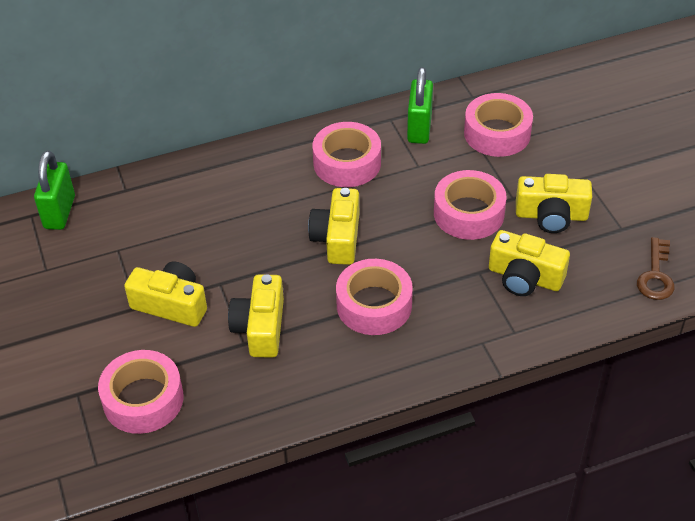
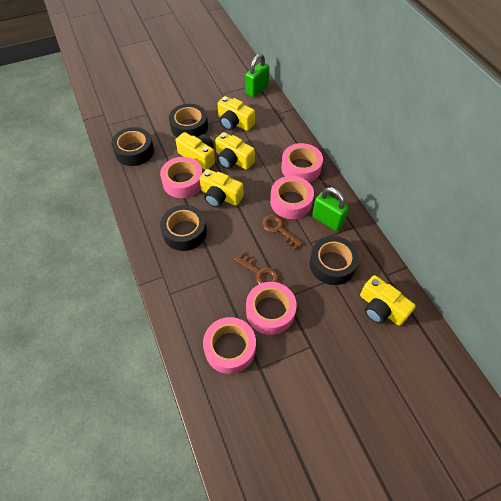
black tape: none = 0 -> [111,127,154,166] [160,205,207,251] [169,104,208,138] [310,236,359,285] = 4
brown key: [637,237,675,300] = 1 -> [234,252,279,284] [262,215,303,250] = 2

